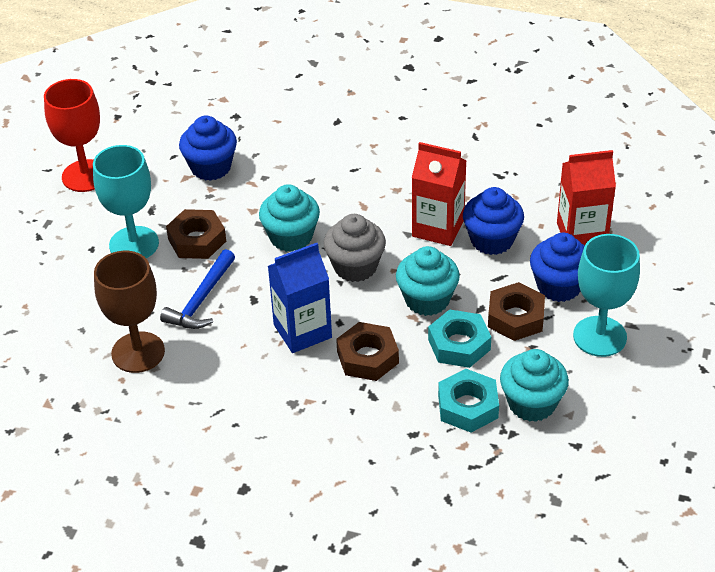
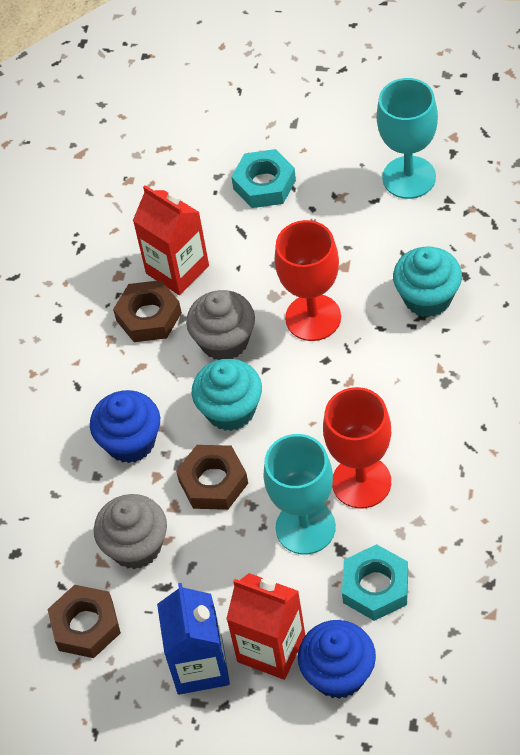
blue cupcake: [179,115,237,181] [463,187,524,255] [530,233,585,302] = 3 -> [90,390,160,463] [298,620,376,699] = 2
blue hammer: [160,249,235,329] = 1 -> none = 0
brown goblet: [94,251,165,373] = 1 -> none = 0
grey cupcake: [324,214,386,282] = 1 -> [94,494,167,569] [186,290,255,360] = 2
red goblet: [44,79,100,192] = 1 -> [275,220,341,341] [323,387,391,509] = 2
turquoise cupcake: [259,184,320,252] [396,246,460,316] [500,349,569,422] = 3 -> [192,359,262,431] [393,247,462,317] = 2

